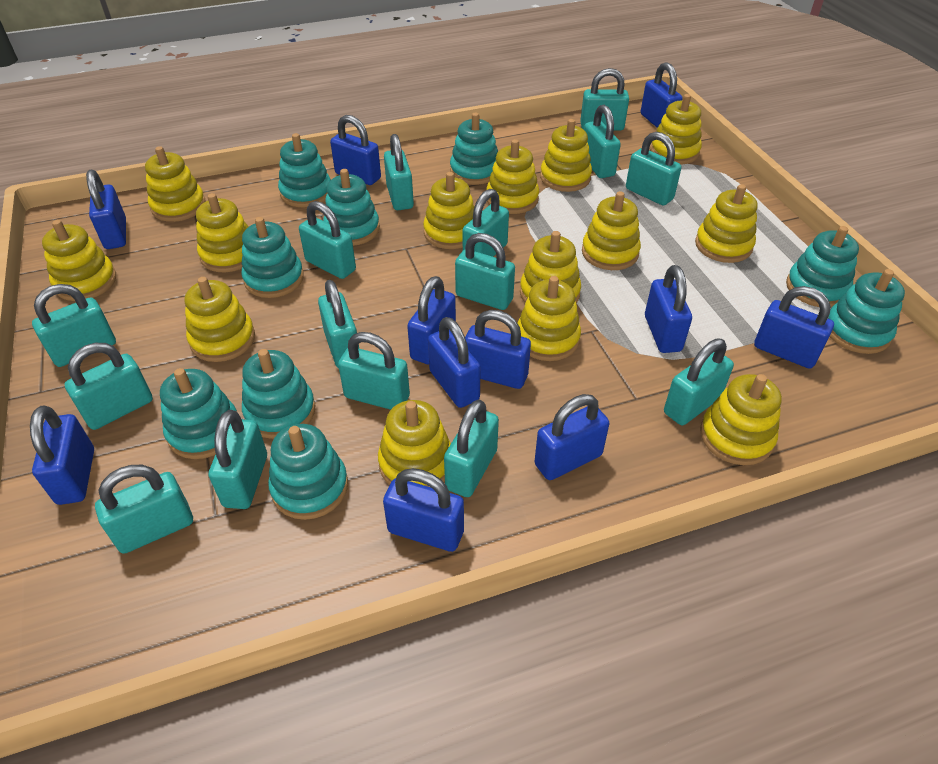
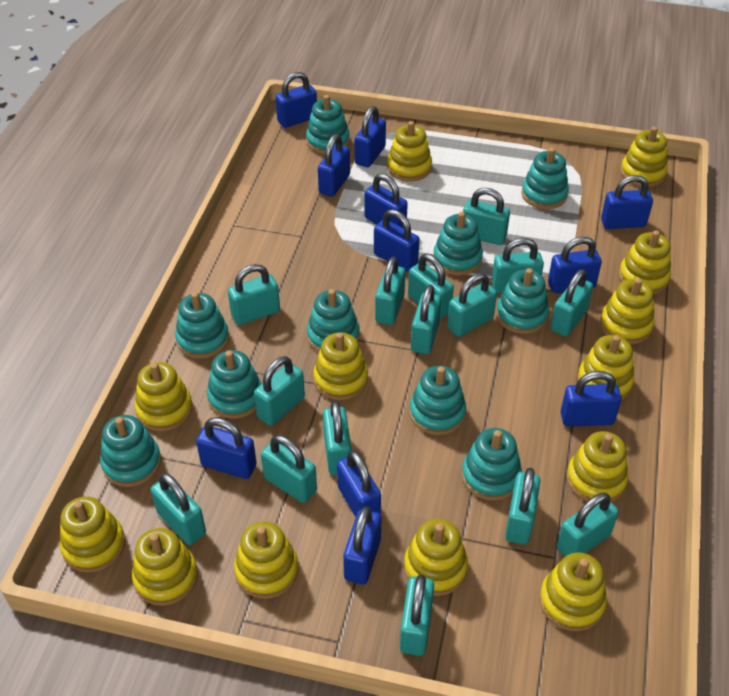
turquoise stacking toy: [160,368,237,459] [241,217,304,298] [242,349,315,439] [268,424,348,520] [278,133,331,207] [323,169,380,246] [450,113,498,185] [786,226,859,307] [828,269,905,354] = 9 -> [100,415,161,487] [175,292,229,359] [207,350,262,419] [306,95,350,154] [307,289,360,352] [409,366,466,435] [433,212,483,276] [462,428,522,501] [496,268,549,334] [521,148,569,209] = 10
yellow stacking toy: [42,220,116,301] [145,146,205,222] [185,277,255,362] [196,193,248,272] [378,400,451,487] [423,172,474,249] [486,139,539,214] [517,276,581,361] [520,231,581,303] [540,119,592,192] [582,191,641,270] [650,94,702,165] [695,184,758,263] [700,374,782,465] = 14 -> [60,496,125,573] [132,528,198,606] [135,362,192,431] [234,521,299,599] [313,332,368,400] [387,121,432,181] [404,519,468,596] [539,552,607,631] [567,431,628,502] [577,335,634,400] [600,278,655,344] [619,230,671,294] [620,127,668,187] = 13

